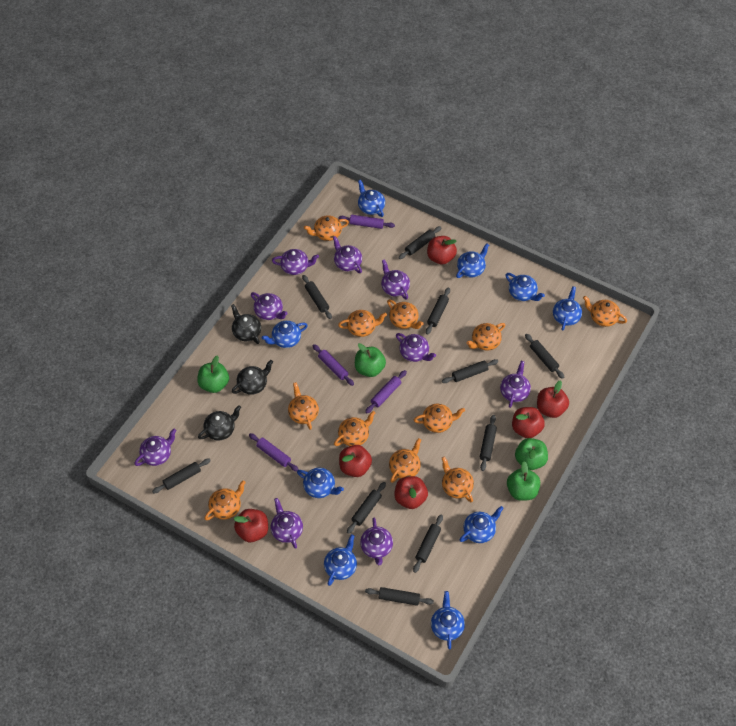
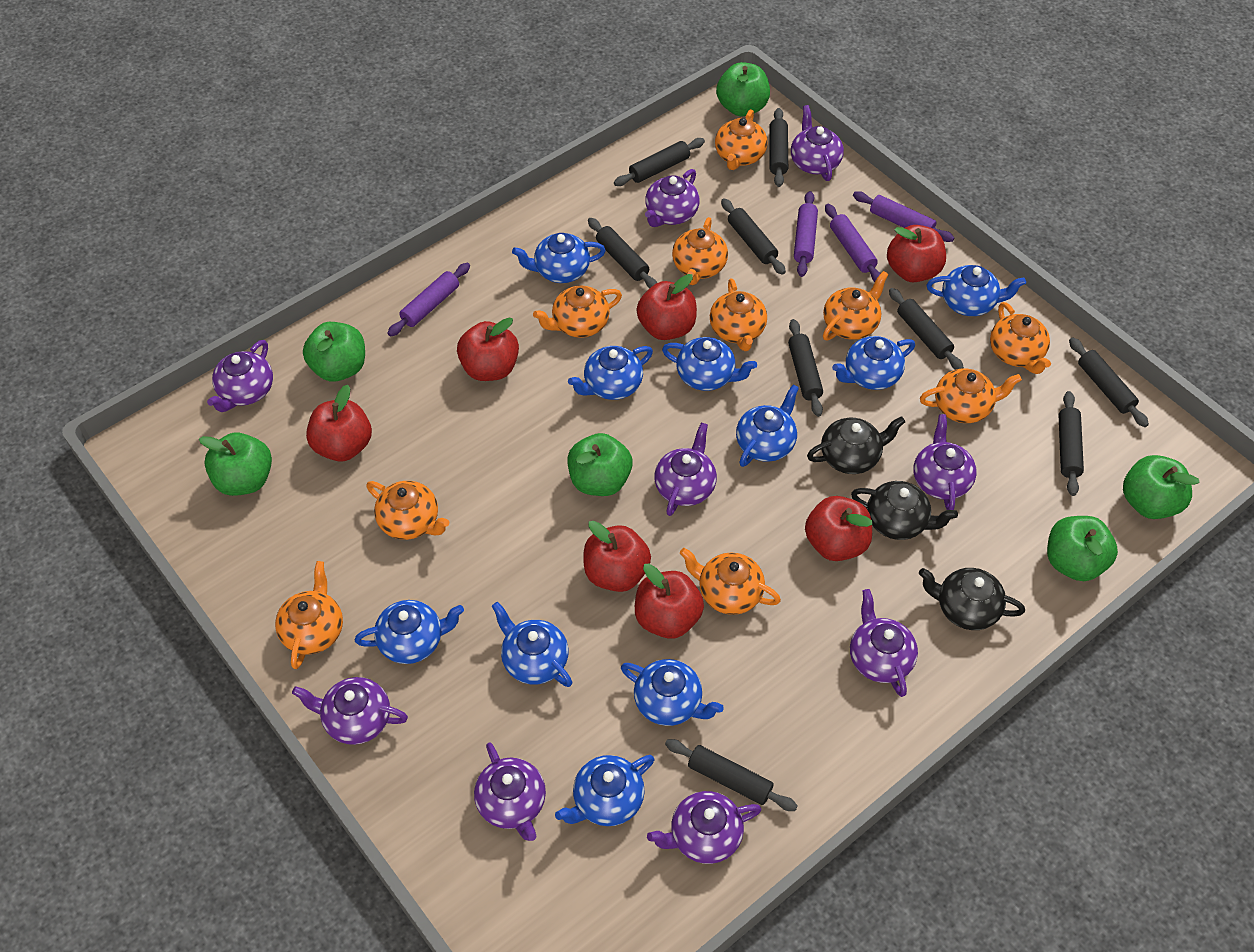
black rolling pin: [152,459,211,494] [302,275,332,319] [347,482,386,534] [365,587,434,606] [398,226,441,259] [413,515,443,573] [426,287,450,335] [442,359,498,383] [480,415,497,471] [525,334,564,379] = 10 -> [588,218,657,288] [614,138,705,186] [665,739,798,811] [721,198,786,275] [769,108,788,187] [788,319,823,417] [889,288,964,370] [1059,391,1084,496] [1069,337,1149,427] = 9
blue teapot: [262,321,308,348] [297,468,344,498] [324,534,357,586] [358,180,385,217] [431,591,465,649] [456,244,489,278] [459,506,504,543] [506,273,545,301] [553,286,582,331] = 9 -> [355,600,464,664] [492,602,572,687] [512,233,606,283] [555,755,654,826] [568,346,653,400] [621,659,724,726] [662,337,757,391] [736,385,799,467] [832,336,915,390] [927,265,1026,316] = 10
green apple: [197,355,229,393] [355,343,386,377] [507,461,540,501] [515,438,548,470] = 4 -> [199,433,272,496] [303,322,365,382] [567,433,633,496] [716,62,770,116] [1047,516,1118,581] [1123,455,1200,519] = 6
orange teapot: [204,480,246,520] [288,382,319,430] [304,215,349,241] [334,411,375,446] [338,310,387,337] [387,299,424,329] [389,438,421,483] [414,404,465,433] [442,456,474,502] [466,323,505,351] [583,296,627,327] = 11 -> [275,561,343,669] [366,481,449,540] [533,286,622,338] [672,217,728,285] [680,548,781,615] [710,278,767,351] [715,109,768,170] [823,271,889,340] [920,368,1022,423] [990,302,1051,374] = 10
red apple: [234,509,268,542] [339,445,372,477] [394,476,428,509] [427,236,457,265] [512,407,545,438] [537,380,569,418] = 6 -> [306,385,372,461] [457,317,519,381] [583,521,651,592] [635,564,704,639] [637,274,697,340] [805,496,872,561] [887,225,946,282] = 7

